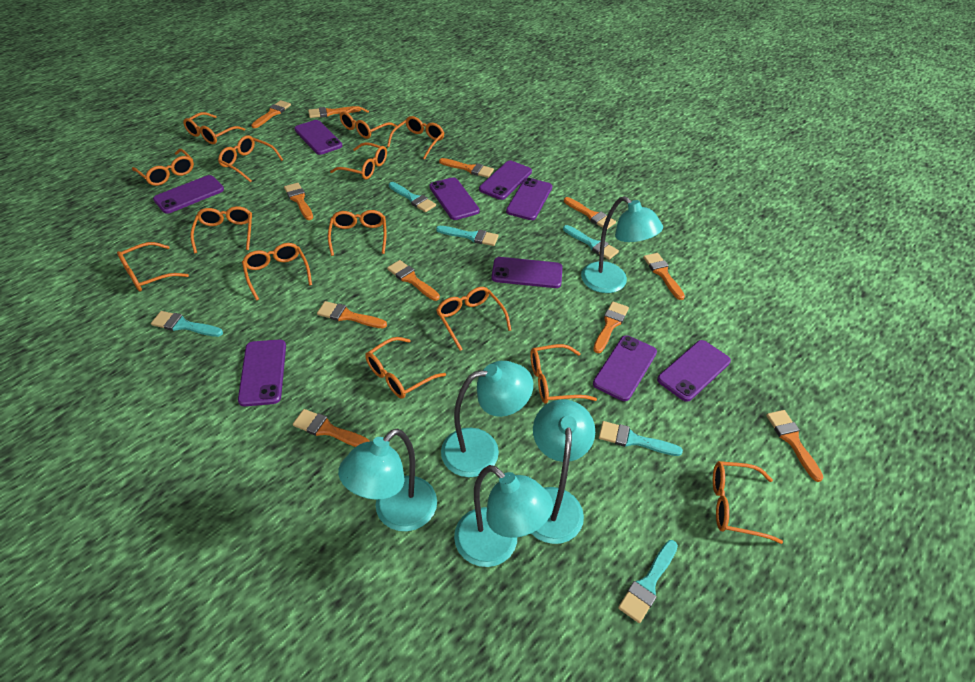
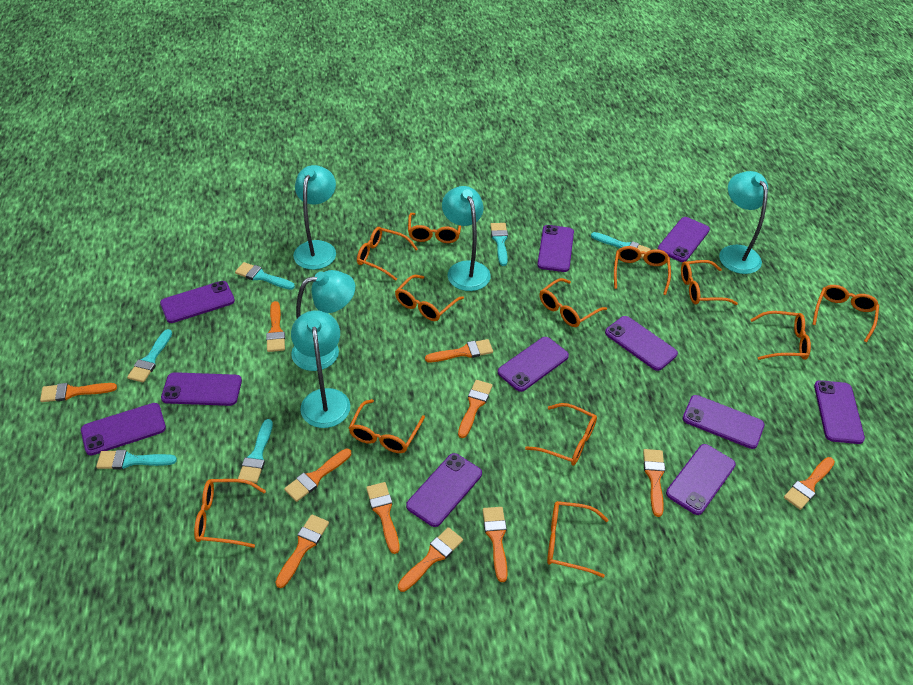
orange glasses: [117,242,189,292] [132,149,194,186] [183,112,245,144] [190,206,252,253] [218,135,283,183] [242,243,312,301] [328,210,387,256] [330,142,387,180] [340,106,397,139] [365,337,446,399] [387,116,444,160] [436,287,511,351] [530,344,597,404] [713,461,783,544] = 14 -> [194,479,266,548] [349,399,425,453] [357,227,418,281] [395,275,464,321] [408,213,461,243] [525,403,597,466] [540,278,607,327] [547,501,608,578] [614,246,671,295] [681,260,738,305] [750,311,811,360] [812,285,879,342] = 12
purple phone: [153,175,224,214] [238,339,286,406] [294,120,342,155] [429,177,480,220] [479,161,532,200] [492,257,562,288] [506,178,552,220] [593,335,657,401] [657,340,731,402] = 9 -> [81,403,166,455] [160,281,235,323] [161,372,242,406] [406,453,482,527] [498,337,569,392] [537,225,574,272] [605,316,678,371] [658,217,710,262] [666,444,736,515] [683,395,765,449] [814,380,865,444] = 11

